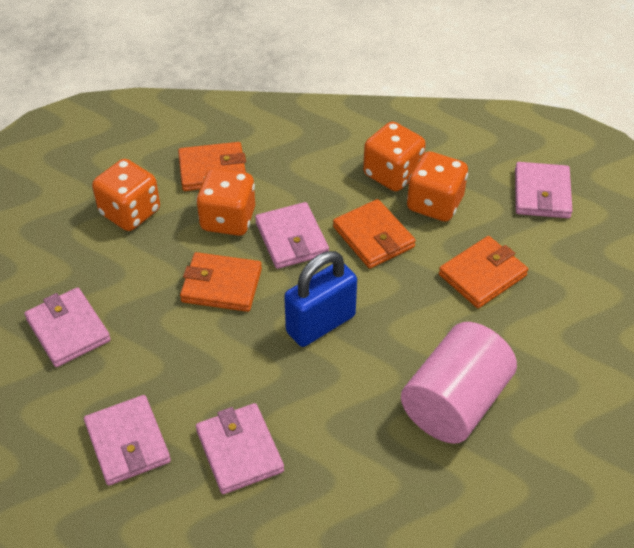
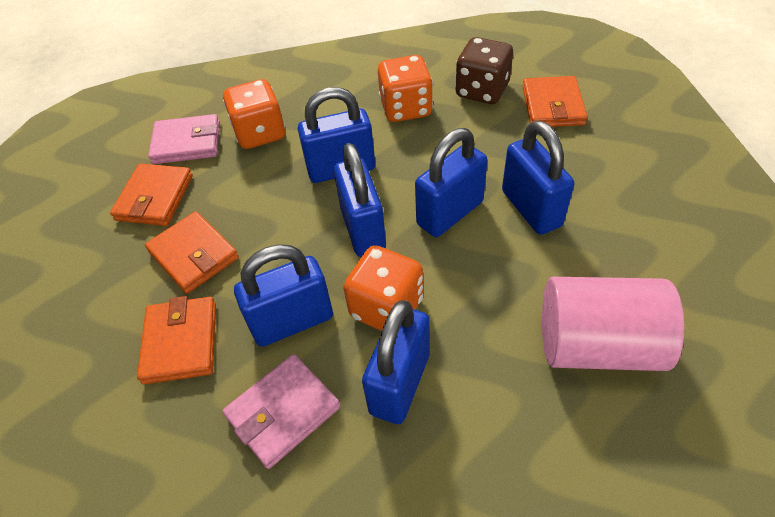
blue padlock: [284,251,357,347] = 1 -> [234,244,333,347] [298,87,375,183] [334,143,386,257] [362,300,430,424] [415,128,488,237] [502,121,574,235] = 6
brown dice: none = 0 -> [455,37,513,104] = 1
orange dice: [92,159,160,231] [196,168,255,236] [363,122,426,191] [407,151,468,221] = 4 -> [223,79,285,149] [343,245,423,331] [378,55,433,122] = 3
pink wallet: [24,287,111,367] [84,395,171,486] [196,403,284,494] [255,202,329,269] [515,162,573,218] = 5 -> [148,114,220,164] [222,354,340,469] = 2

